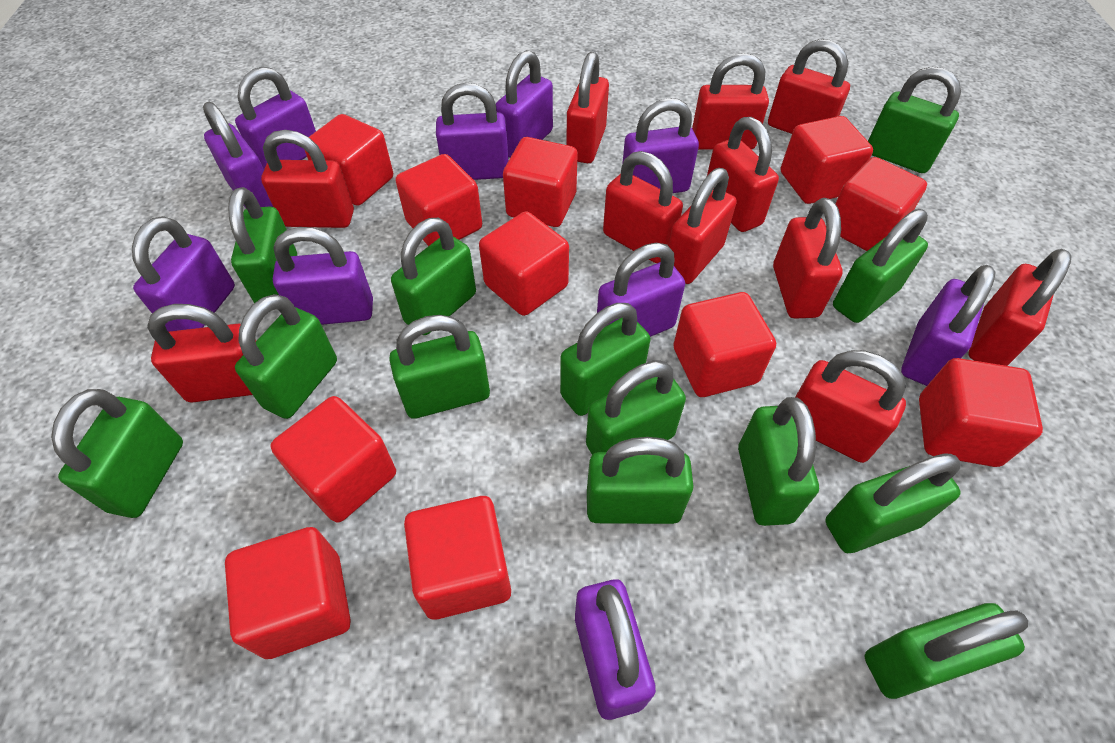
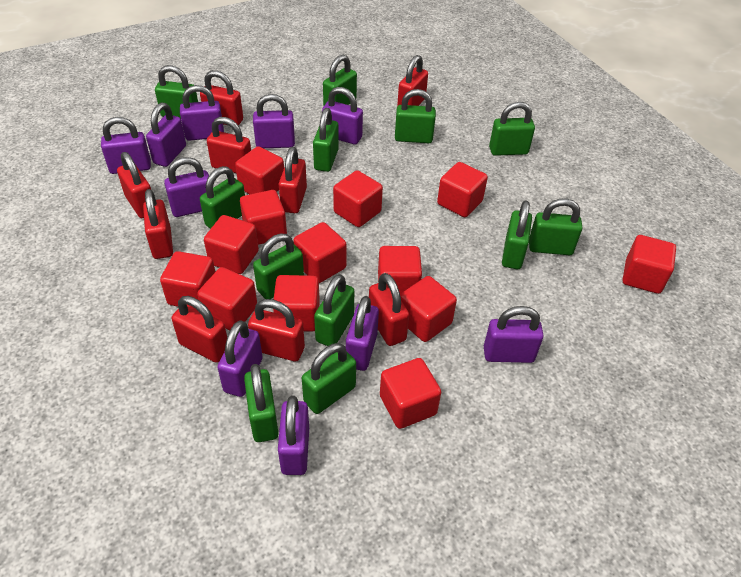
green padlock: [51,389,183,518] [228,187,297,303] [235,294,337,419] [389,315,490,419] [391,218,476,335] [560,303,650,416] [586,361,686,455] [587,437,694,524] [738,397,819,526] [825,454,961,553] [833,209,928,323] [864,603,1028,699] [868,67,961,173] = 13 -> [155,65,198,119] [200,166,245,229] [244,364,279,442] [253,234,304,299] [302,343,356,414] [313,108,339,172] [314,274,354,346] [323,55,357,106] [395,89,436,143] [489,102,535,156] [502,201,532,269] [529,198,582,255] = 12
red cube: [225,527,351,659] [270,396,396,523] [305,114,393,206] [395,154,482,246] [404,496,511,620] [479,211,569,316] [503,137,578,227] [673,292,776,397] [781,116,873,204] [835,157,927,251] [919,358,1043,467] = 11 -> [160,251,215,307] [197,267,257,330] [204,215,259,274] [235,146,284,194] [240,190,287,245] [273,275,320,332] [293,222,347,283] [333,170,383,227] [378,246,422,295] [380,358,441,429] [400,276,457,342] [437,162,488,217] [623,235,676,294] = 13
red padlock: [147,304,256,403] [261,130,354,228] [566,52,609,163] [603,151,683,263] [668,168,737,284] [692,53,769,150] [707,117,779,232] [768,39,850,134] [773,198,842,319] [795,350,906,463] [969,249,1071,366] = 11 -> [117,152,151,218] [143,189,173,259] [171,296,227,363] [200,70,243,126] [207,117,251,173] [248,299,305,361] [279,147,307,213] [369,273,409,346] [397,55,428,106] = 9

